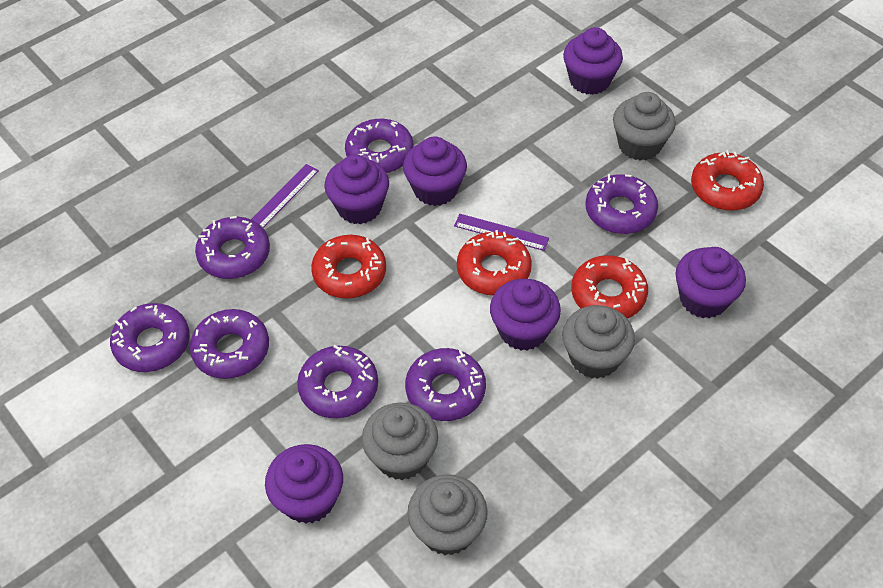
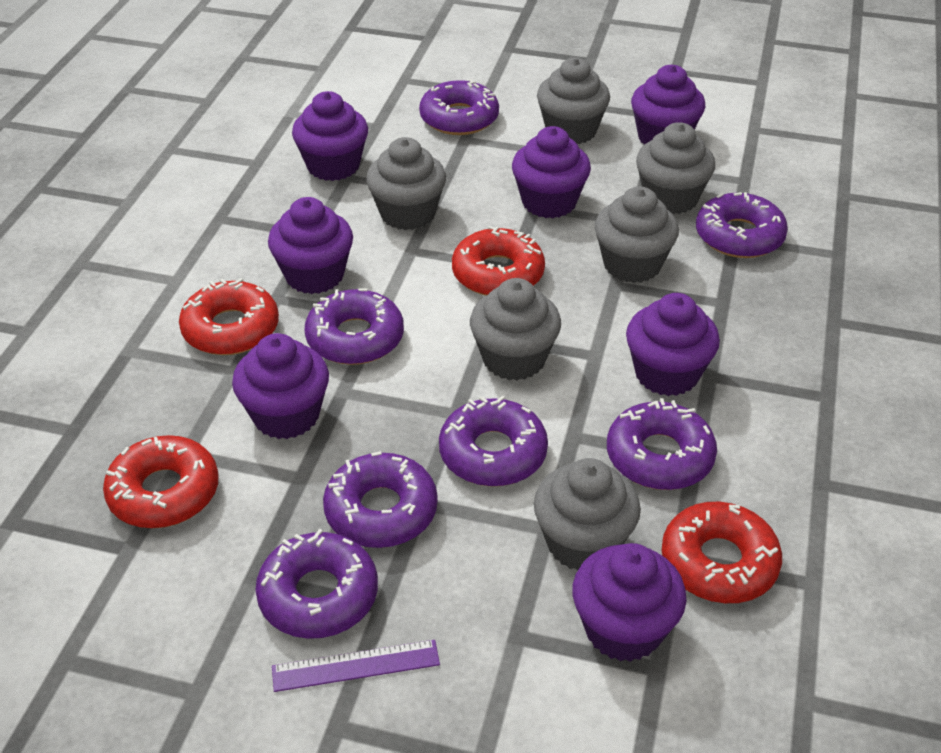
grey cupcake: [362,402,438,480] [407,474,488,555] [562,305,635,379] [613,92,676,161] = 4 -> [366,137,446,230] [470,278,561,380] [534,458,641,570] [537,58,610,144] [595,186,679,283] [636,122,715,214] = 6
purple cupcake: [265,444,343,524] [324,155,389,224] [403,137,467,206] [490,279,561,351] [563,27,623,95] [675,247,746,318] = 6 -> [232,333,329,439] [268,197,353,294] [292,91,368,181] [512,126,591,218] [572,543,686,662] [626,293,720,396] [631,65,705,144] = 7
purple ruler: [251,164,319,228] [454,214,549,251] = 2 -> [272,640,440,692] = 1

